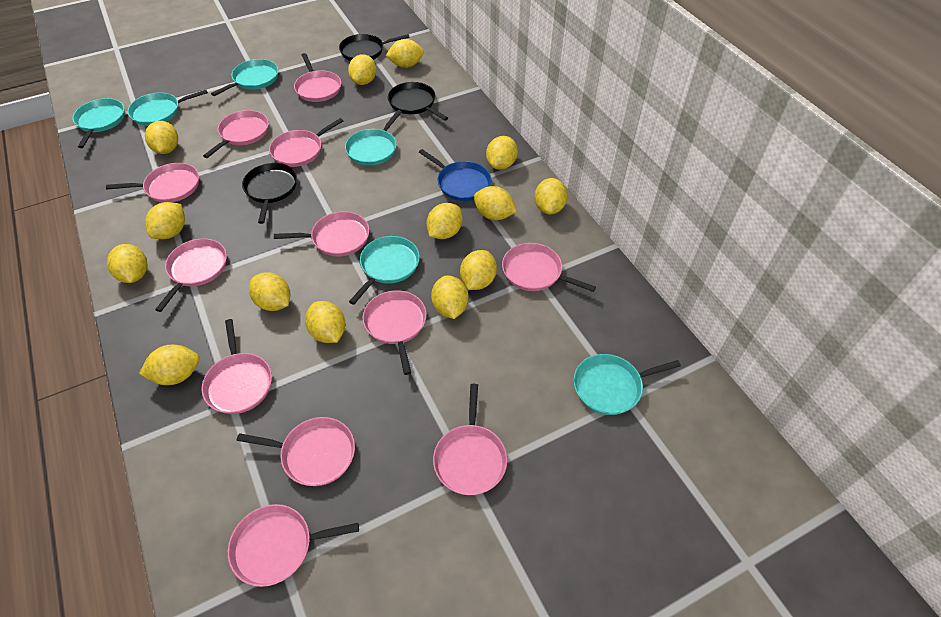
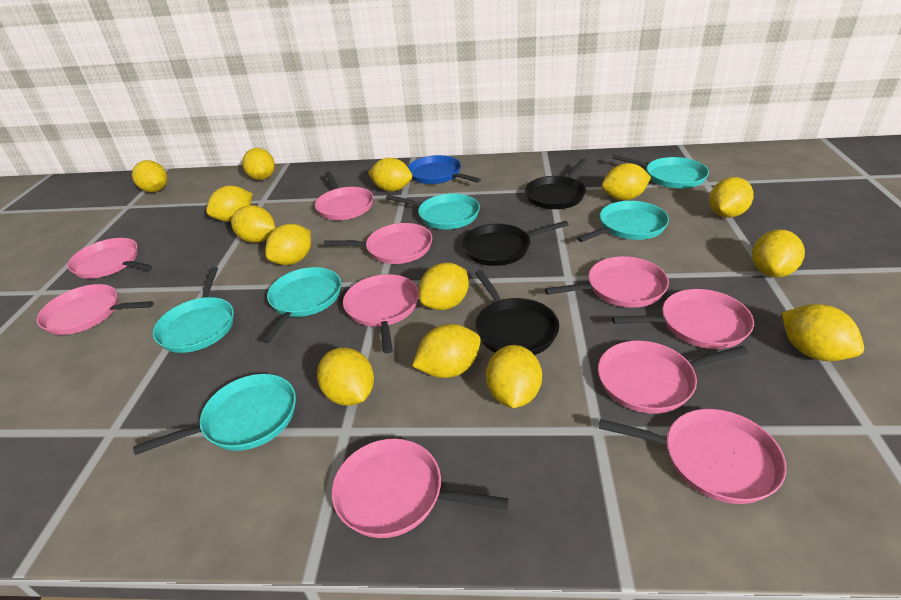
pink pan: [106,163,199,203] [155,238,227,312] [202,319,272,414] [203,110,269,158] [228,504,359,587] [237,417,355,486] [269,118,343,167] [274,211,369,257] [294,53,341,102] [362,290,427,375] [433,384,507,495] [502,243,596,292] = 12 -> [37,284,154,335] [67,238,152,279] [315,171,373,220] [324,223,432,264] [332,439,509,538] [343,274,419,354] [545,256,669,308] [598,341,748,414] [599,409,787,504] [612,289,754,349] = 10

